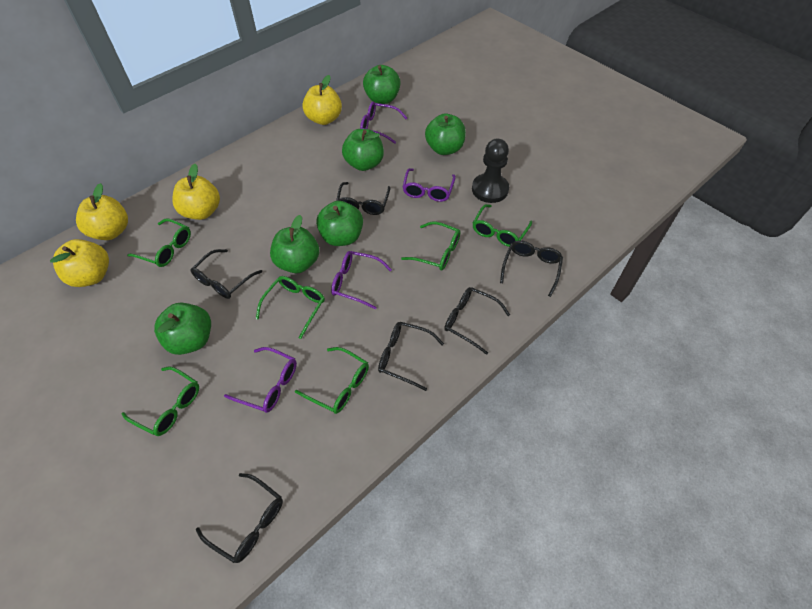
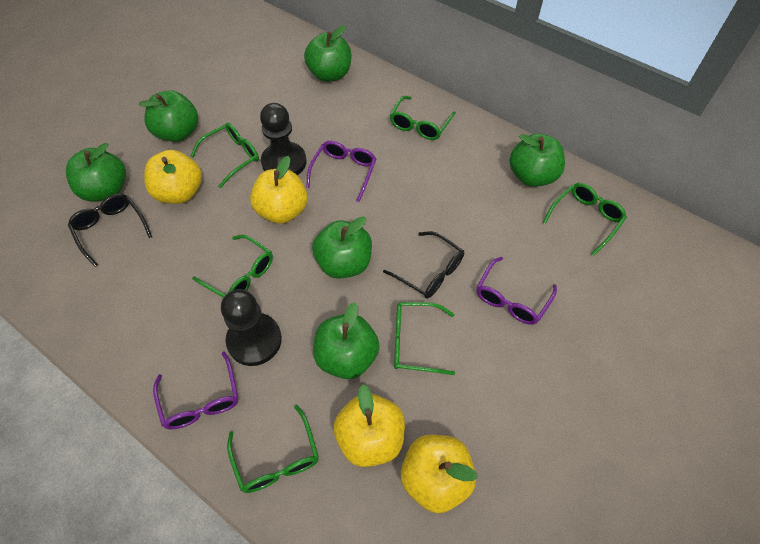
black glasses: [190,249,262,299] [196,473,283,563] [336,182,391,215] [378,322,444,391] [444,287,510,355] [500,240,563,297] = 6 -> [68,194,152,267] [383,231,464,299] = 2
black pawn: [472,139,509,203] = 1 -> [221,289,282,366] [260,103,306,175] = 2
purple glasses: [224,347,297,413] [331,251,392,310] [360,102,407,144] [403,168,456,202] = 4 -> [153,352,238,430] [306,141,376,202] [477,257,557,325] = 3

